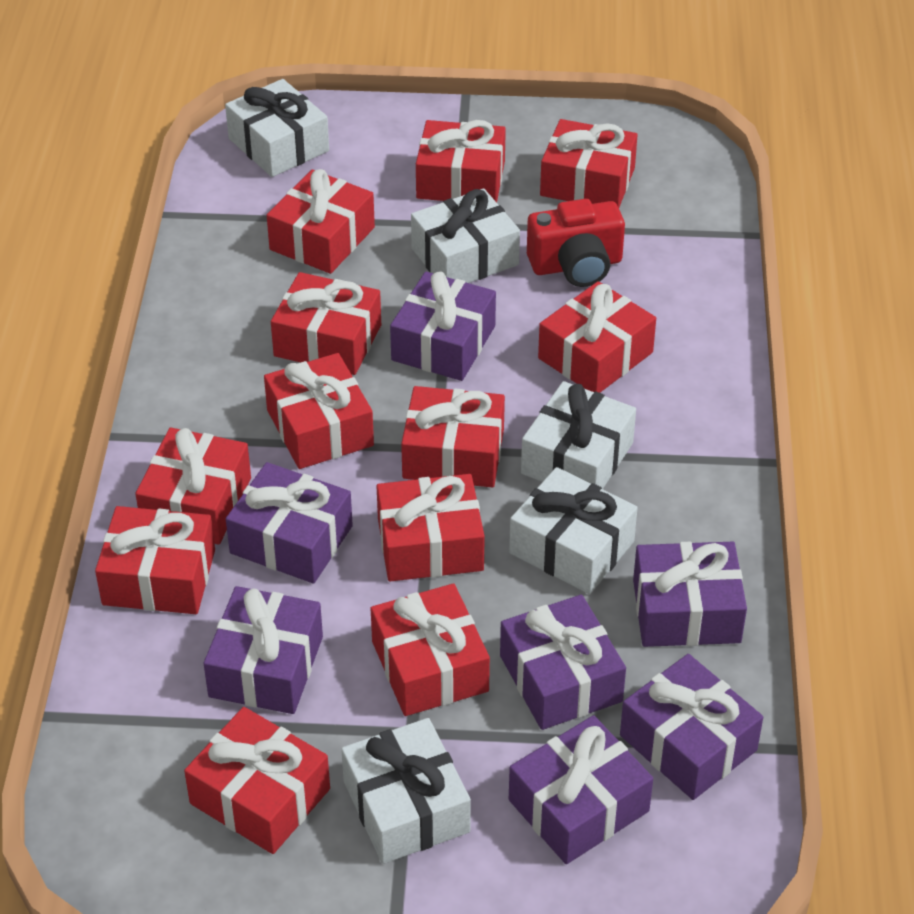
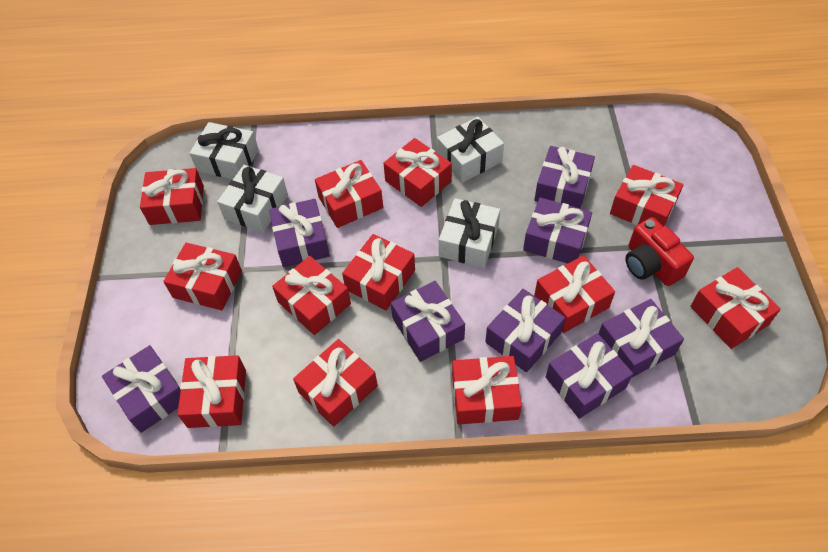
purple gift: [203,586,323,714] [226,462,353,584] [390,271,496,381] [500,594,626,730] [509,715,653,864] [620,654,763,800] [633,542,747,647] = 7 -> [102,345,181,433] [269,199,330,267] [391,281,465,362] [485,289,565,372] [523,198,592,264] [534,146,595,208] [546,333,633,419] [598,299,684,377] = 8
white gift: [225,79,329,177] [341,718,471,864] [411,188,520,283] [509,467,637,594] [521,381,636,489] = 5 -> [190,122,259,179] [217,165,288,232] [437,117,504,183] [439,198,500,268] = 4

